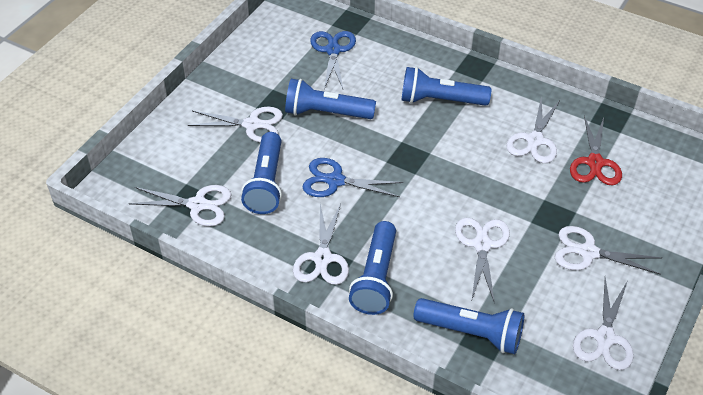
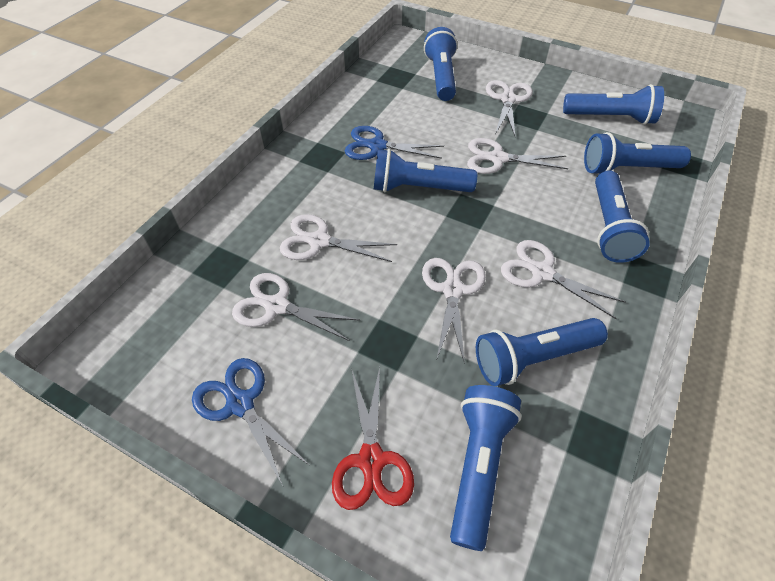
blue flashlight: [241,132,282,214] [285,79,376,119] [349,221,396,315] [402,67,491,106] [413,298,524,354] = 5 -> [374,149,477,193] [424,27,458,101] [450,385,522,551] [476,318,608,386] [563,84,664,125] [584,132,691,175] [595,170,650,263] = 7
white scissors: [128,185,232,226] [188,107,283,143] [293,204,349,285] [455,218,510,303] [506,95,560,163] [555,226,661,275] [573,277,634,370] = 7 -> [232,273,360,341] [280,214,397,262] [422,258,486,364] [467,138,569,174] [486,80,533,136] [501,240,626,319] = 6

